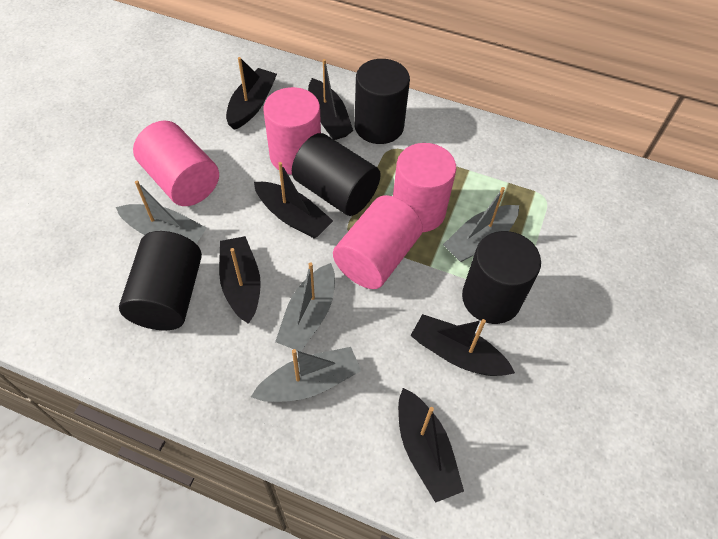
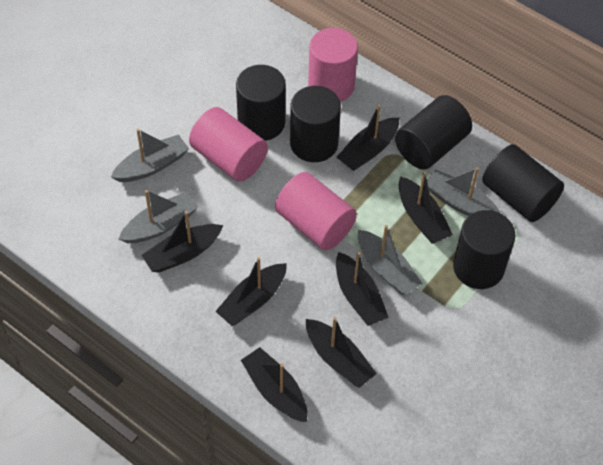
black boat: [219,236,261,324] [226,57,277,130] [254,162,333,238] [308,59,353,140] [398,388,464,503] [410,314,515,376] = 6 -> [142,211,223,273] [215,257,287,326] [241,347,308,422] [306,317,377,388] [336,105,399,171] [336,252,389,326] [399,172,453,243] = 7
black cylinder: [119,231,202,330] [292,133,381,216] [354,59,410,144] [462,231,541,324] = 4 -> [236,65,286,141] [290,86,341,162] [395,95,472,170] [453,210,516,289] [482,144,564,222] = 5
pink cylinder: [133,120,219,206] [264,87,321,175] [333,195,423,289] [393,143,456,232] = 4 -> [189,107,268,182] [275,172,357,251] [308,28,358,102] = 3

